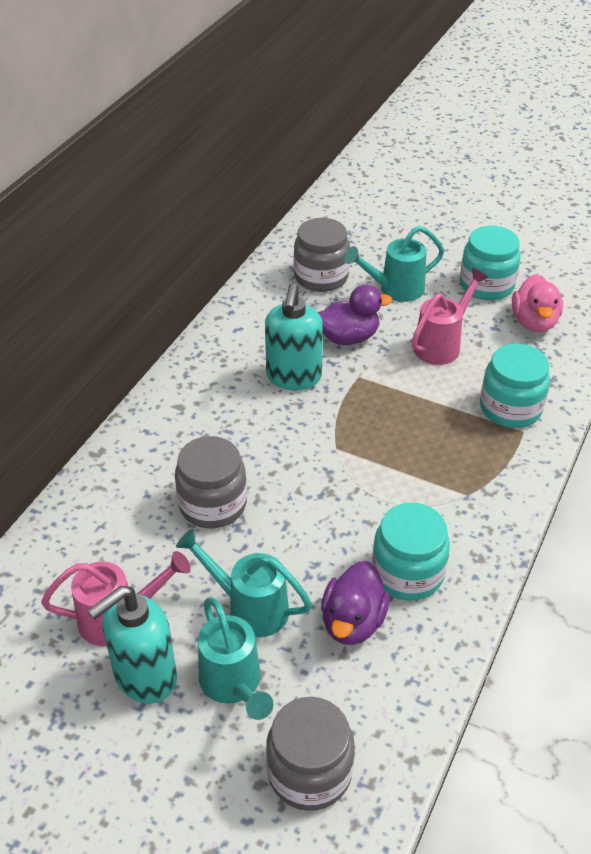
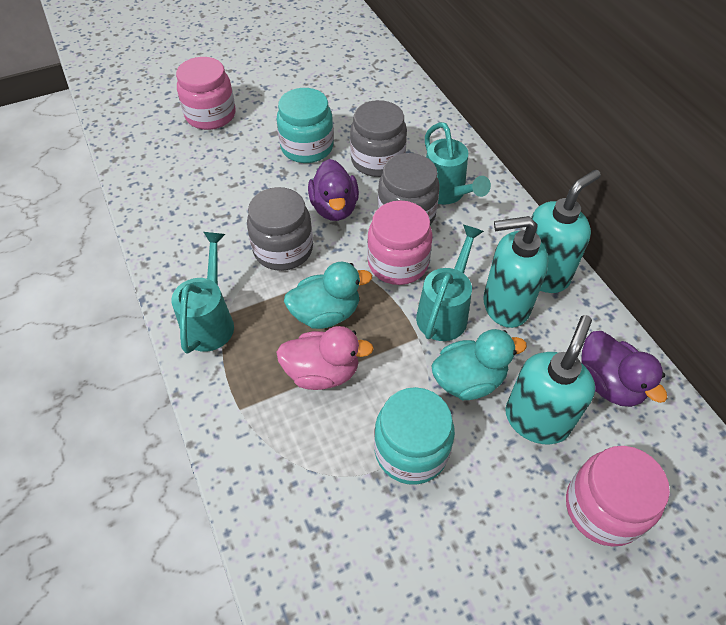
pink jar: none = 0 -> [176,57,236,130] [367,200,433,285] [566,446,670,546] = 3
pink watering can: [41,551,191,646] [412,268,489,365] = 2 -> none = 0
turquoise duck: none = 0 -> [284,262,372,329] [431,329,527,400] = 2
turquoise jar: [372,503,450,601] [460,225,521,300] [480,343,550,428] = 3 -> [277,88,334,163] [374,387,455,485] = 2
turquoise soap dispenser: [87,586,177,704] [265,283,323,390] = 2 -> [483,216,548,328] [505,315,595,444] [531,170,601,293] = 3

